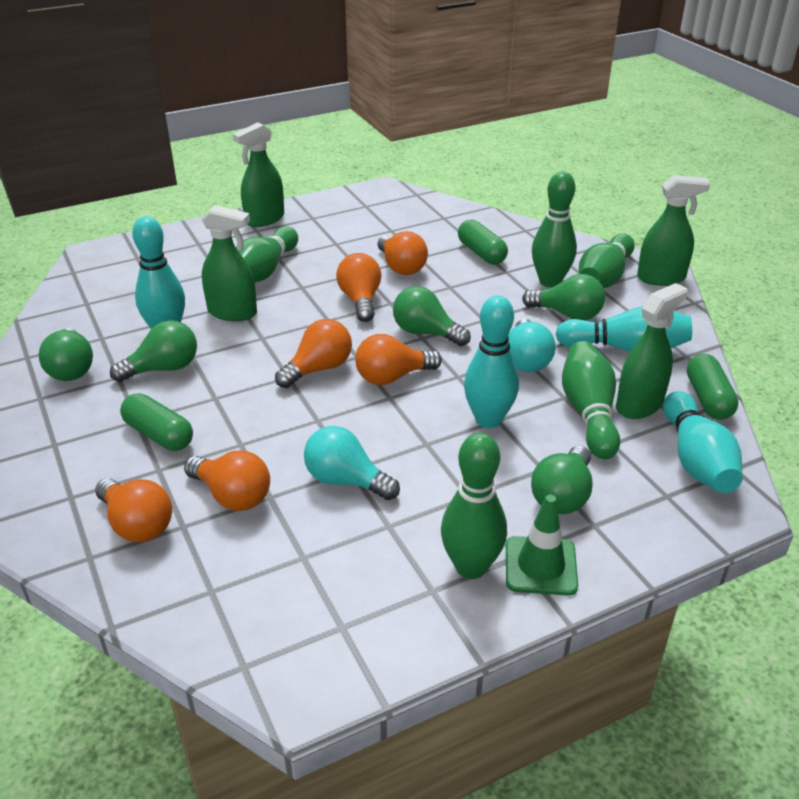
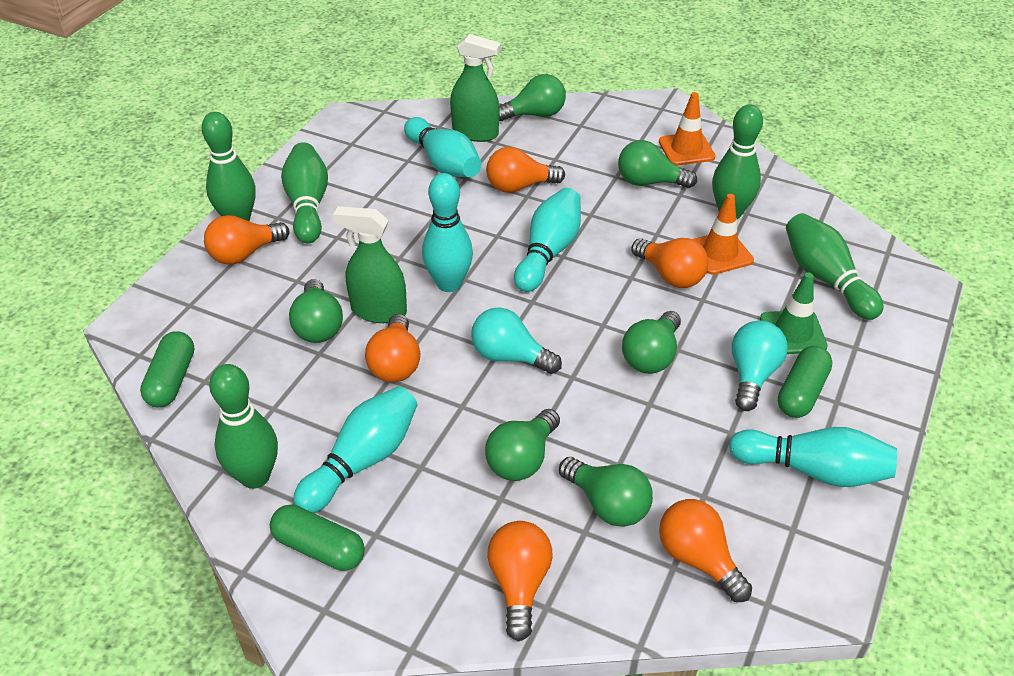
green light bulb: [39,328,93,381] [110,320,197,382] [393,286,471,346] [522,274,605,320] [531,446,593,514] = 5 -> [289,279,343,343] [485,409,560,481] [499,74,566,121] [559,457,653,527] [618,140,697,188] [622,311,681,374] = 6
green spray bottle: [201,205,257,321] [233,122,284,227] [616,283,688,419] [637,175,710,286] = 4 -> [333,206,407,323] [450,34,501,142] = 2
orange traffic cone: none = 0 -> [659,92,715,166] [692,194,754,275] = 2
turquoise bowling pin: [132,216,185,329] [464,295,519,428] [556,306,692,352] [663,391,743,493] = 4 -> [293,386,417,513] [404,117,481,177] [422,173,473,292] [514,188,581,292] [729,427,897,487] = 5

